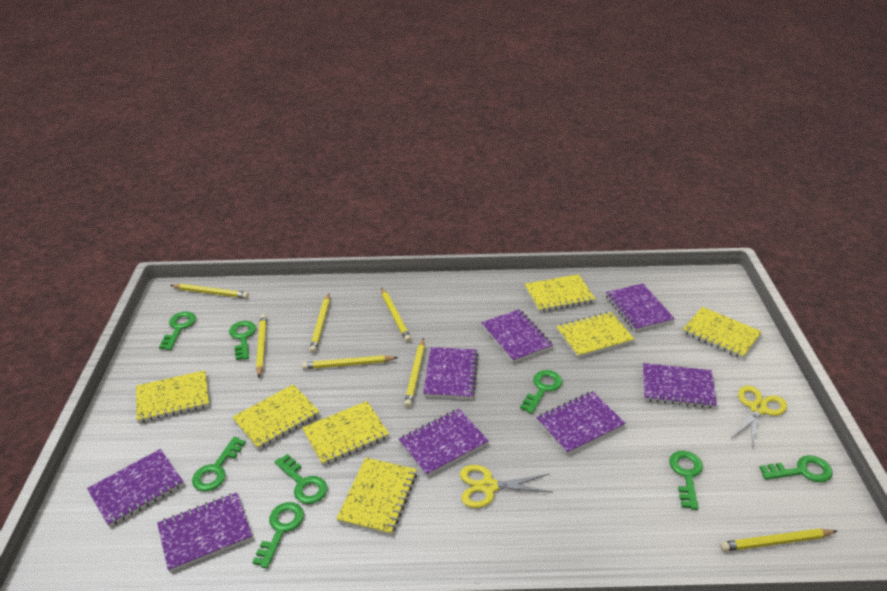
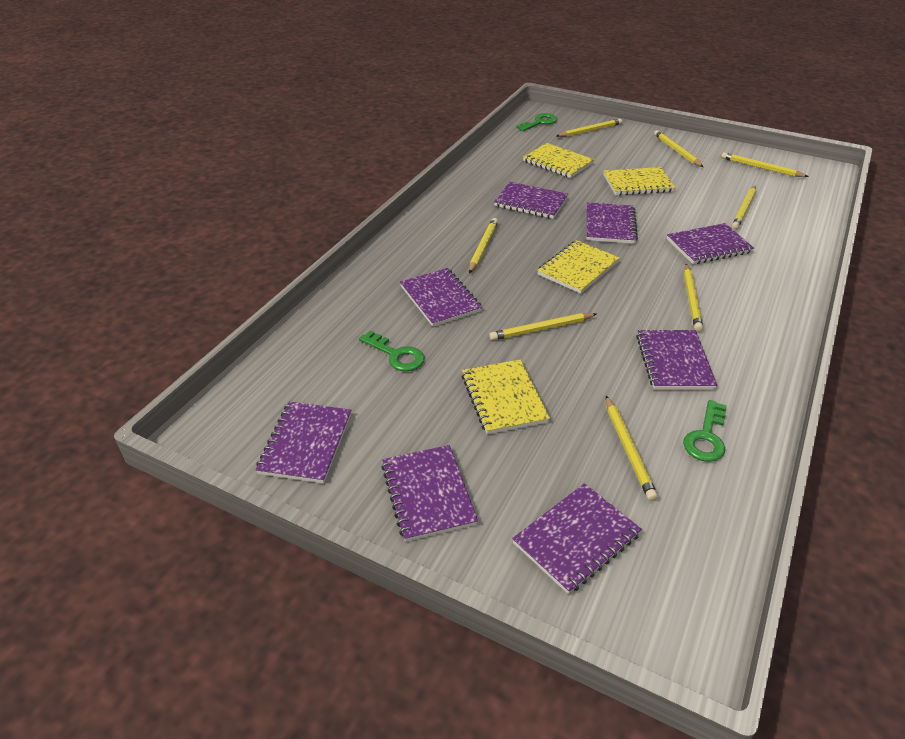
green key: [159,311,196,350] [192,437,246,492] [229,321,256,360] [252,502,304,569] [275,454,327,504] [520,370,562,414] [669,451,703,510] [760,455,833,483] = 8 -> [359,330,425,371] [516,113,557,131] [683,400,727,462] = 3
yellow notebook: [136,370,209,423] [232,384,320,450] [302,401,389,466] [336,458,417,535] [525,274,595,312] [556,312,634,358] [683,307,762,359] = 7 -> [462,360,550,434] [523,143,594,178] [537,240,620,294] [603,167,676,195] = 4
yellow pencil: [170,284,249,298] [256,314,267,378] [302,355,398,369] [309,293,330,353] [381,288,411,342] [404,338,425,407] [720,528,837,552] = 7 -> [469,218,498,273] [489,313,596,341] [557,118,622,137] [606,396,658,501] [654,130,703,167] [684,264,703,332] [721,152,809,177] [732,186,756,229] = 8
yellow scissors: [460,465,553,508] [730,386,787,449] = 2 -> none = 0

